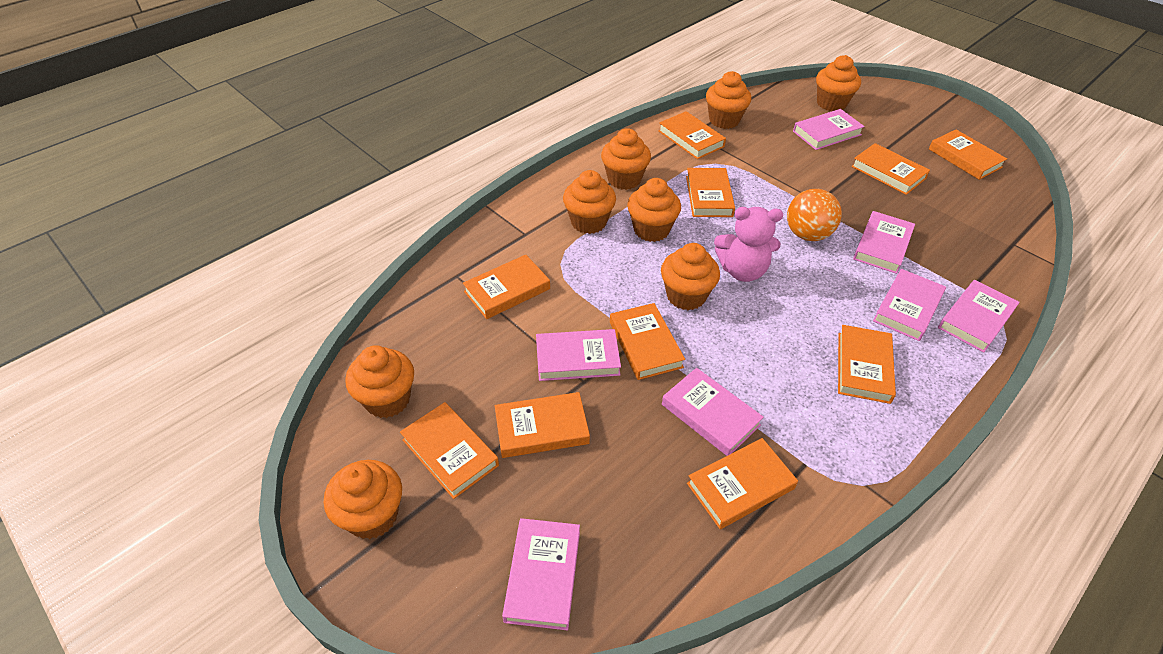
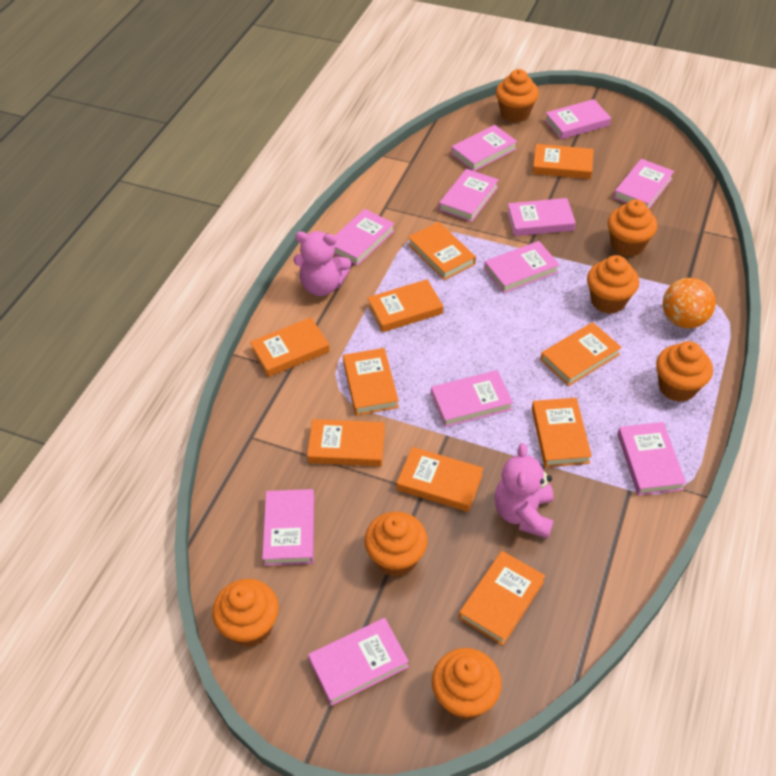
orange cupcake: [324,460,402,539] [345,345,414,418] [563,170,616,234] [601,128,651,190] [627,178,681,242] [661,243,720,310] [706,71,751,129] [816,55,861,111] = 8 -> [212,579,279,647] [364,512,428,577] [432,648,502,720] [496,69,539,123] [587,255,639,314] [608,199,657,257] [656,341,713,402] = 7
pink book: [502,518,580,630] [536,329,621,381] [662,368,764,456] [793,109,865,150] [853,211,915,274] [873,269,946,341] [938,280,1020,353] = 7 -> [262,489,314,566] [308,618,409,706] [334,209,395,266] [431,370,513,427] [439,169,499,222] [451,125,517,171] [484,241,560,293] [507,198,576,236] [545,99,611,139] [614,159,674,209] [617,422,686,496] = 11
pink teddy bear: [714,207,783,282] = 1 -> [294,231,351,296] [494,443,554,538] = 2

